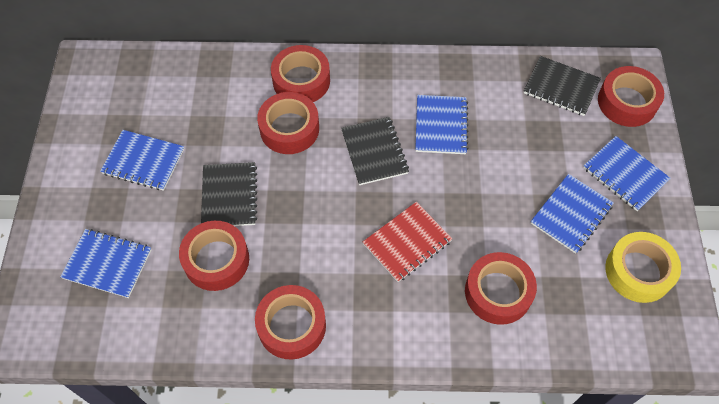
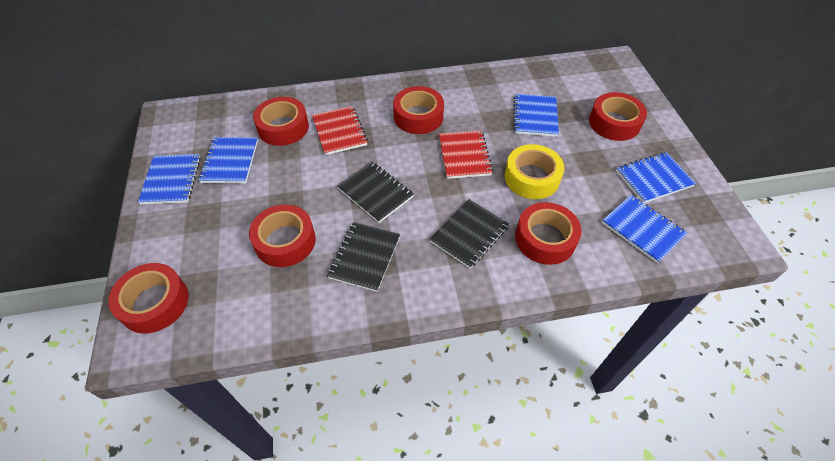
red notebook: [363,202,452,282] = 1 -> [312,106,368,155] [439,131,493,179] = 2

